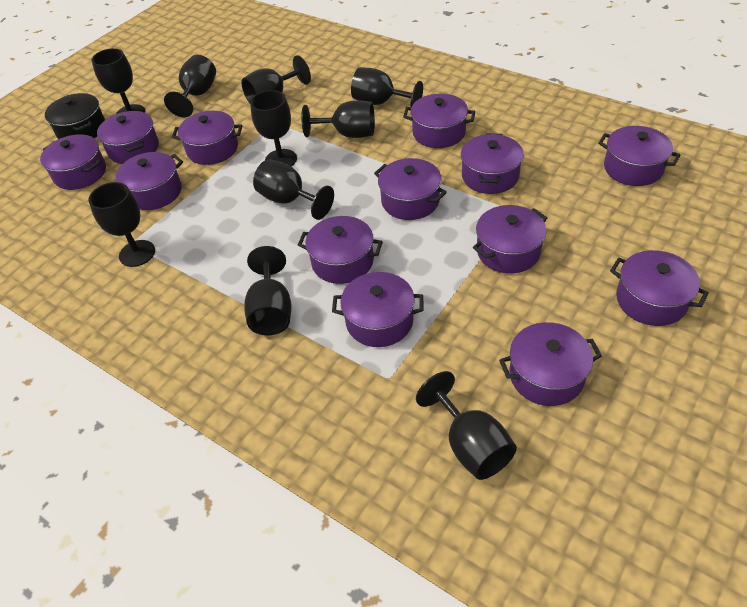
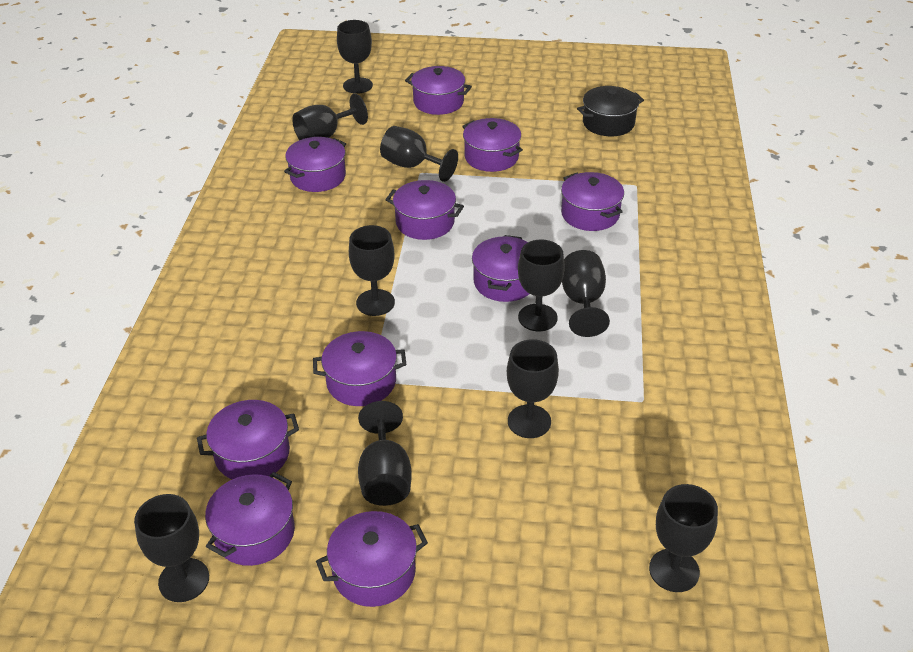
purple pot: [40,134,106,190] [97,111,159,164] [116,152,183,210] [172,111,242,165] [298,216,383,284] [332,272,423,347] [374,158,447,220] [403,94,475,148] [461,133,524,194] [473,205,547,273] [499,322,602,406] [598,126,680,186] [610,250,709,326] = 13 -> [197,400,299,479] [205,472,295,566] [284,137,346,192] [313,331,406,406] [316,511,428,607] [386,180,464,240] [405,66,472,115] [462,118,523,172] [472,235,530,302] [561,172,624,231] = 10

